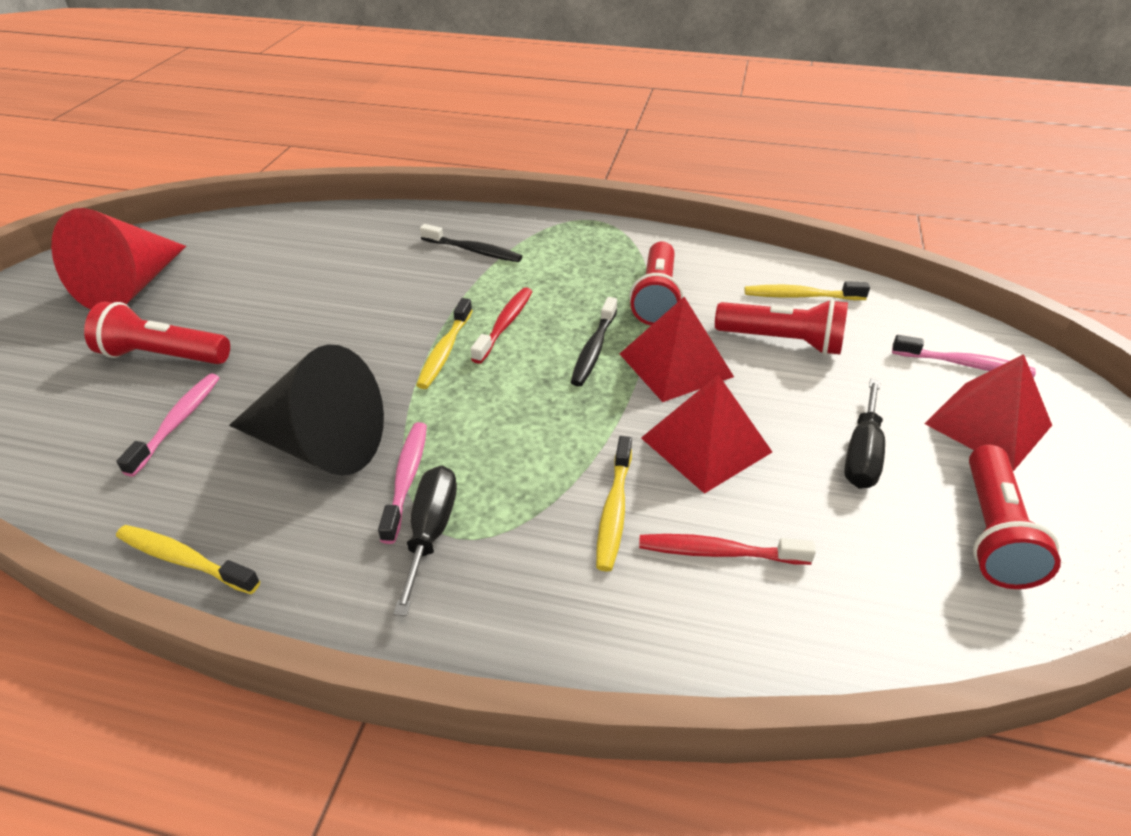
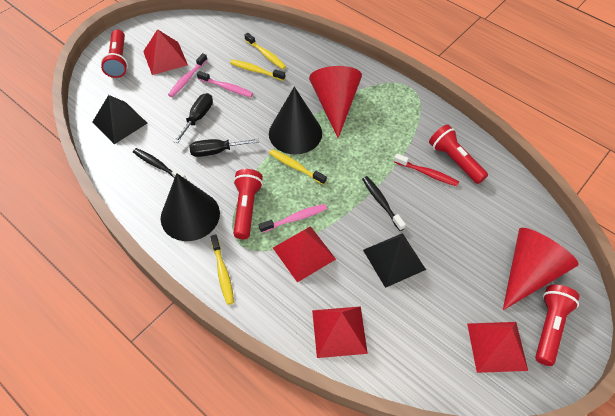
black cone: [229,344,384,476] = 1 -> [161,173,220,241] [269,87,322,155] = 2
black pyramid: none = 0 -> [92,95,147,144] [363,233,426,288] = 2
red cone: [51,208,186,310] = 1 -> [309,66,362,138] [503,228,579,310] = 2
red pyramid: [620,297,734,402] [641,374,772,494] [924,354,1052,471] = 3 -> [143,29,188,75] [273,226,336,282] [312,306,368,358] [467,322,528,373] = 4
red toothbrush: [471,287,532,364] [639,534,816,565] = 2 -> [394,154,459,186] = 1

